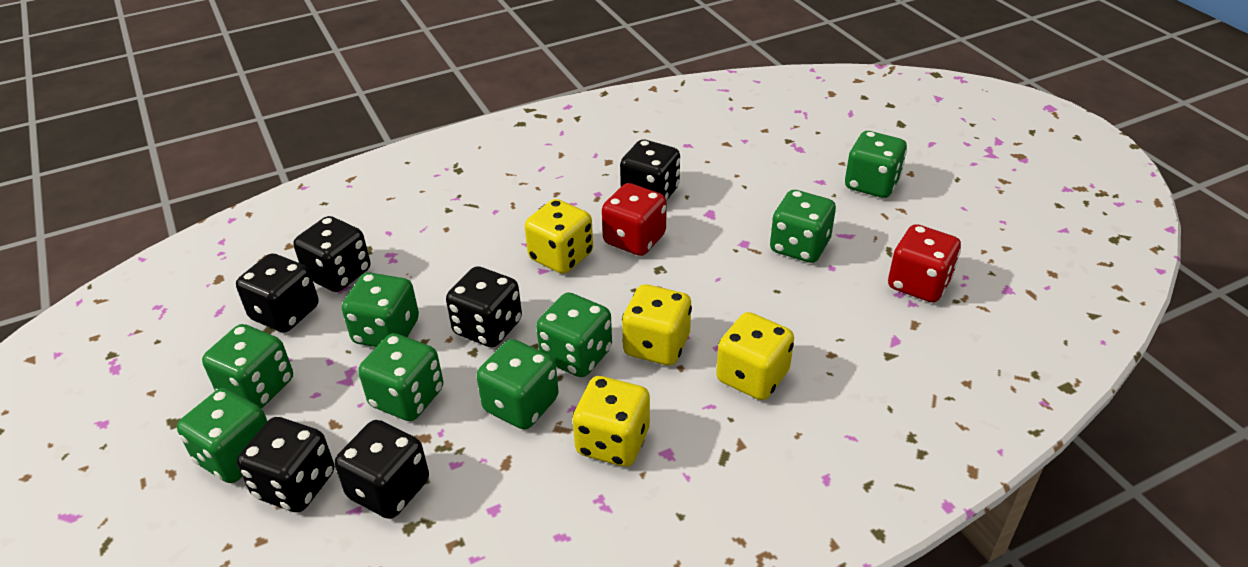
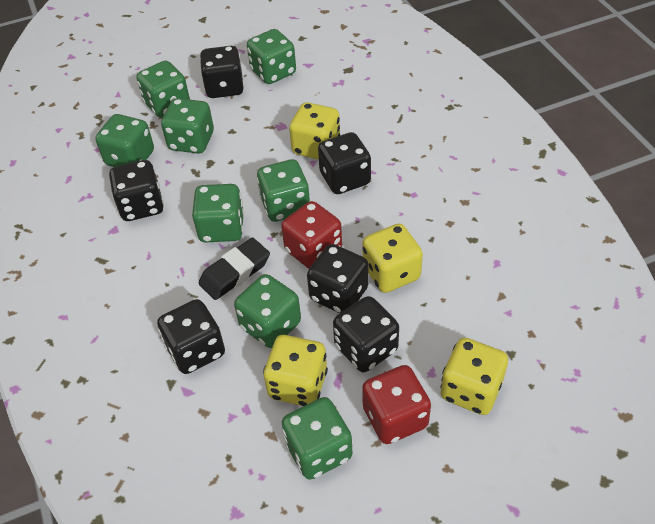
black eraser: none = 0 -> [199,238,270,300] = 1

